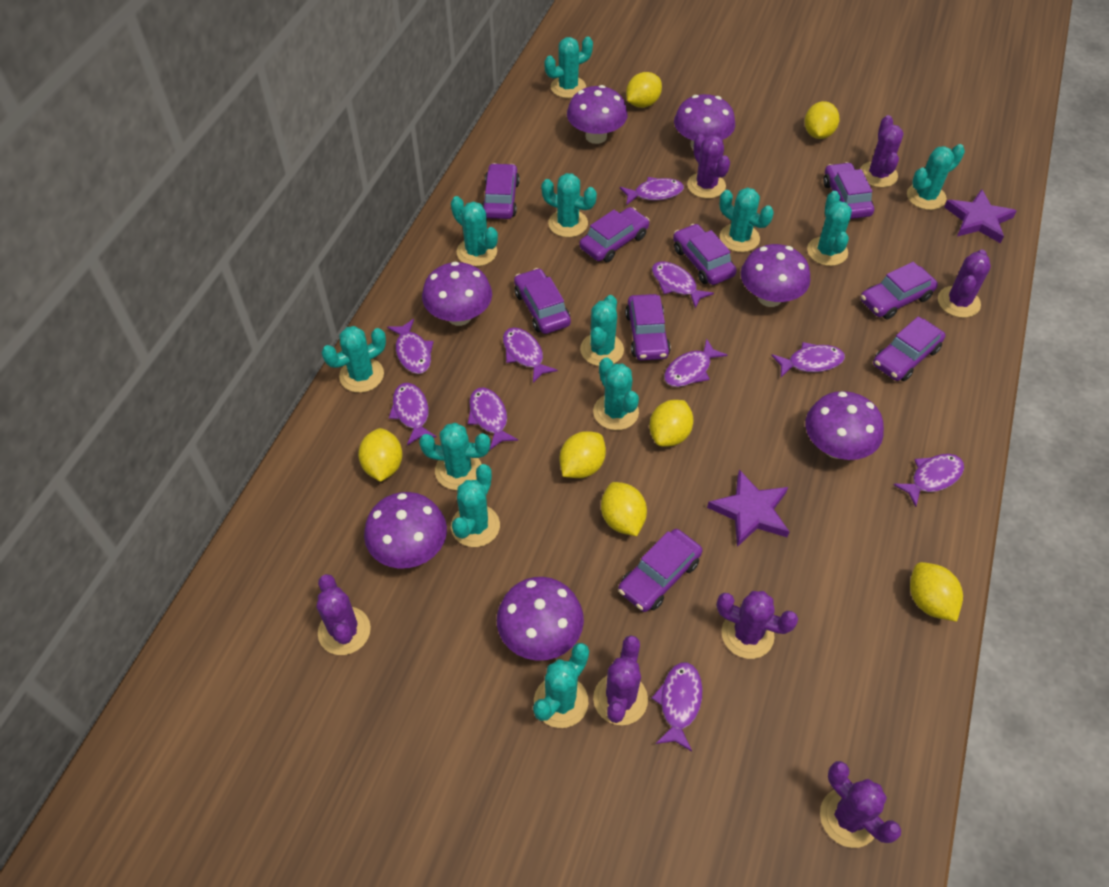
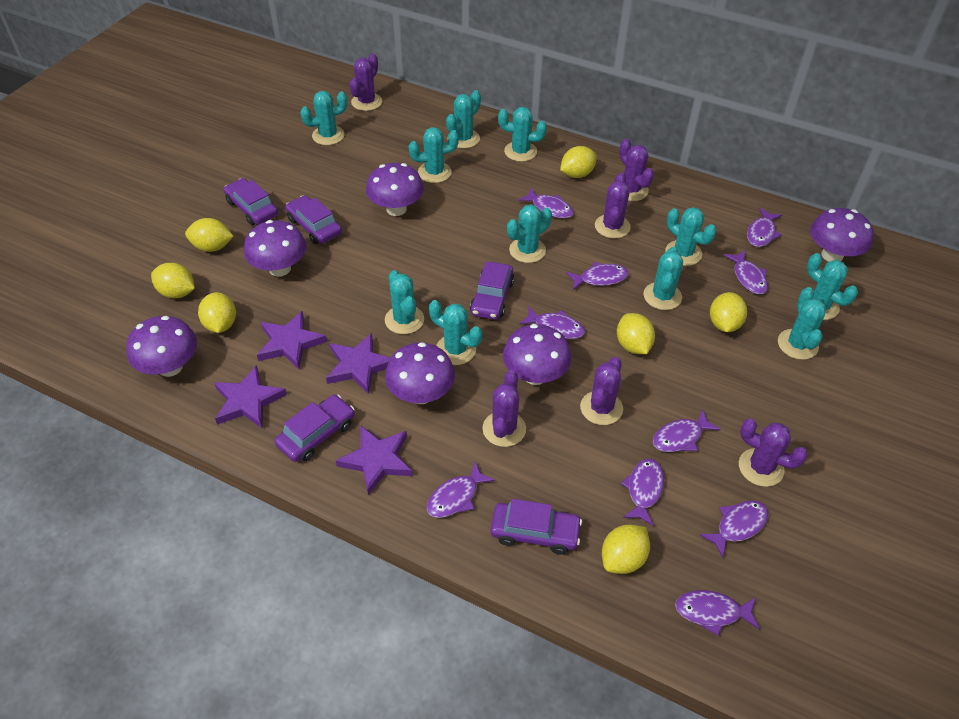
purple cactus: [317,574,371,655] [593,635,648,725] [687,134,730,199] [716,591,798,659] [820,761,901,848] [860,115,904,188] [938,250,991,318] = 7 -> [349,53,382,111] [482,370,526,447] [580,357,623,425] [595,173,631,239] [619,139,654,201] [739,419,808,487] = 6
purple car: [482,163,520,219] [514,268,571,334] [579,207,650,262] [618,529,702,612] [625,294,671,360] [673,224,737,285] [823,162,874,219] [860,262,938,320] [873,316,946,381] = 9 -> [224,178,278,225] [275,395,355,462] [285,195,342,244] [470,261,514,320] [491,499,582,554] = 5
purple mushroom: [364,492,447,569] [422,262,492,326] [497,577,584,661] [567,85,627,144] [674,94,735,149] [741,244,810,307] [805,391,884,460] = 7 -> [126,316,197,377] [244,220,306,277] [366,163,424,216] [385,342,455,404] [503,324,571,385] [810,208,874,262] = 6
purple star: [707,470,789,547] [944,189,1016,243] = 2 -> [214,365,287,428] [257,311,327,369] [326,333,390,394] [336,425,413,495] = 4
turquoise cactus: [322,326,386,393] [419,423,490,490] [451,196,498,266] [451,464,500,547] [533,643,589,728] [541,173,597,237] [544,37,593,98] [580,295,624,366] [593,357,639,430] [720,188,774,252] [807,191,852,266] [907,144,965,210] = 12 -> [300,91,348,145] [385,270,424,334] [408,127,459,183] [429,300,482,365] [446,90,481,148] [498,107,547,162] [507,204,552,263] [644,247,683,310] [665,207,716,266] [778,287,826,360] [807,253,858,320] = 11

